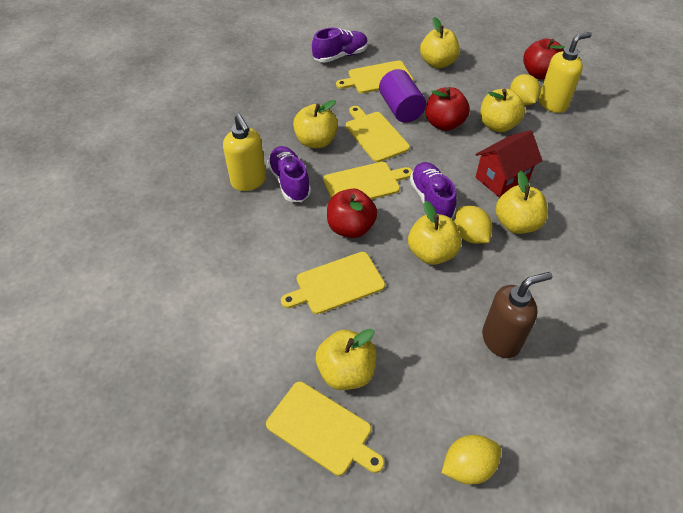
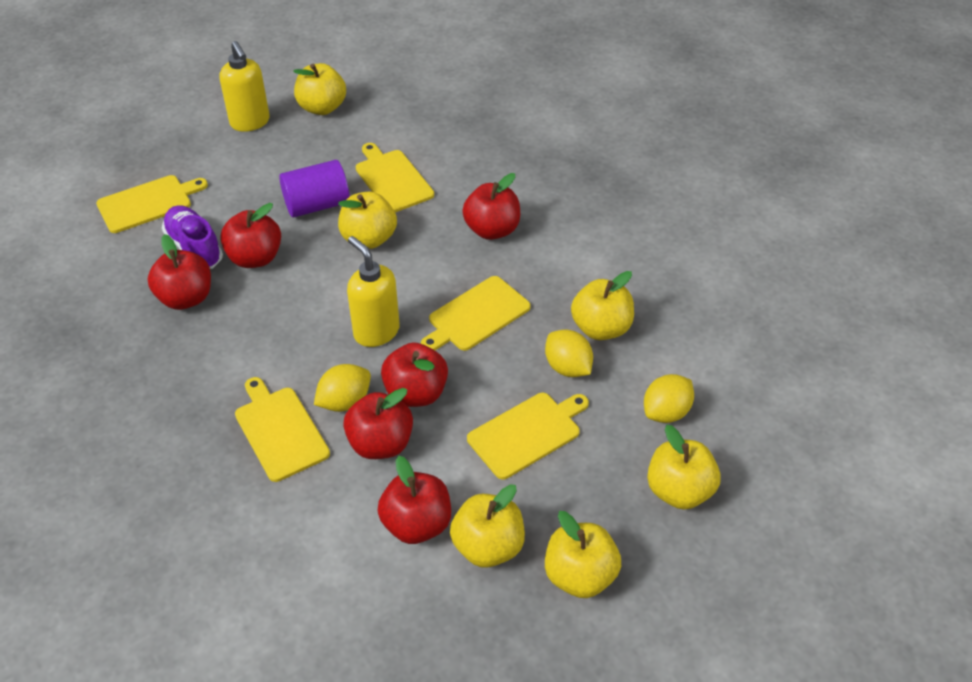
brown soap dispenser: [482,272,552,358] = 1 -> none = 0
purple shoe: [267,146,311,202] [312,28,368,63] [410,162,457,218] = 3 -> [162,205,223,269] = 1
red apple: [327,189,377,238] [426,87,470,131] [523,39,565,80] = 3 -> [147,234,211,310] [220,203,281,268] [343,388,413,459] [377,456,451,544] [381,342,448,407] [462,173,520,240] = 6
red house: [475,130,543,198] = 1 -> none = 0

